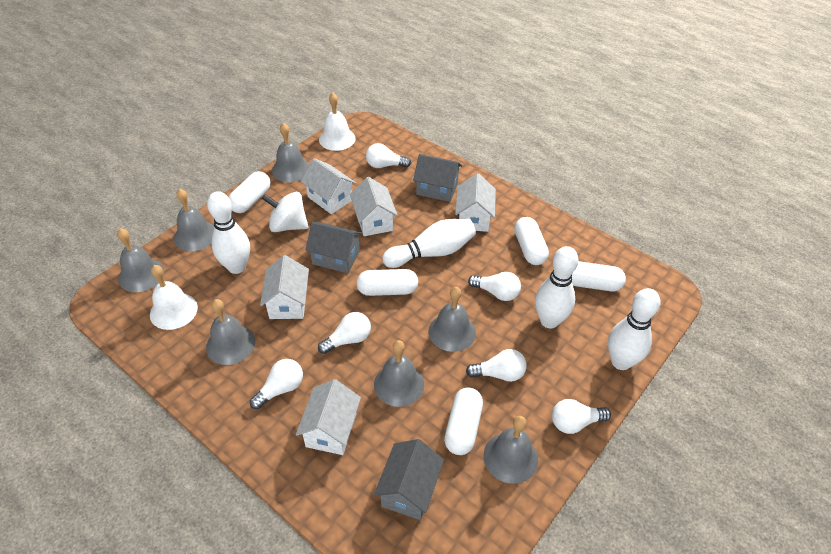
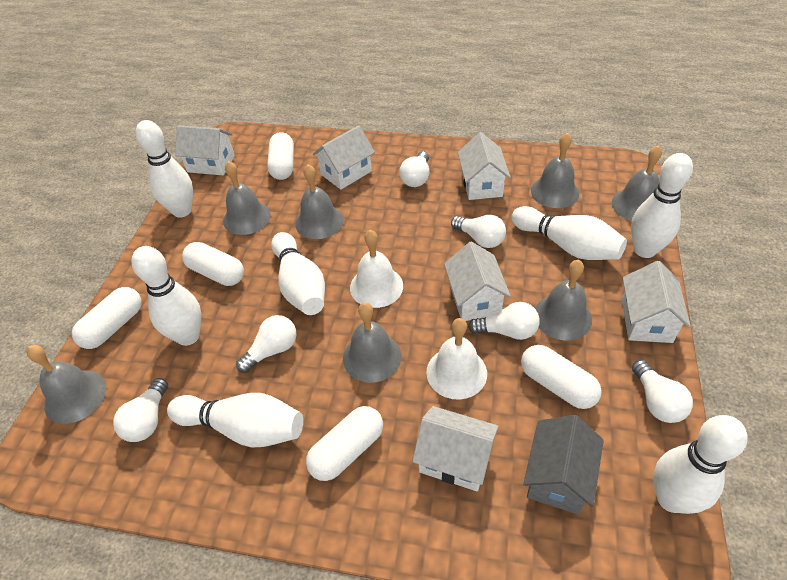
grey house: [305,222,362,273] [374,439,444,520] [413,154,462,202] = 3 -> [523,415,604,514] = 1
white bowling pin: [207,191,250,274] [382,219,476,268] [535,246,578,328] [608,288,661,370] = 4 -> [131,246,201,346] [136,120,193,218] [167,393,303,447] [271,232,325,315] [511,206,627,260] [631,153,693,258] [653,415,748,514] = 7
white house: [260,255,309,319] [296,379,361,455] [301,158,356,214] [350,177,397,236] [455,173,496,232] = 5 -> [175,125,235,175] [313,125,375,190] [412,406,499,492] [444,242,511,321] [458,132,511,200] [622,261,691,343] = 6
white spinning top: [262,192,309,232] = 1 -> none = 0

